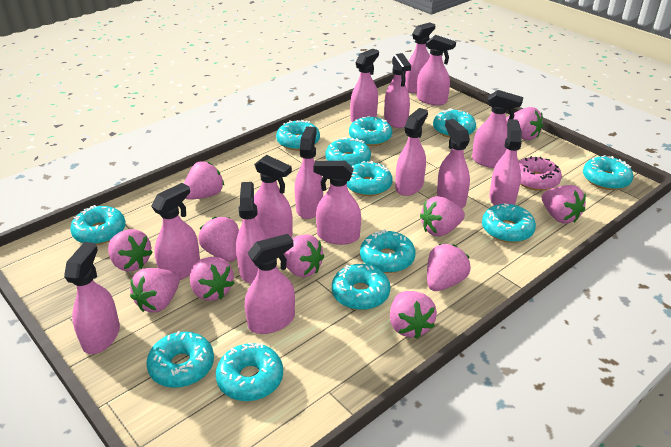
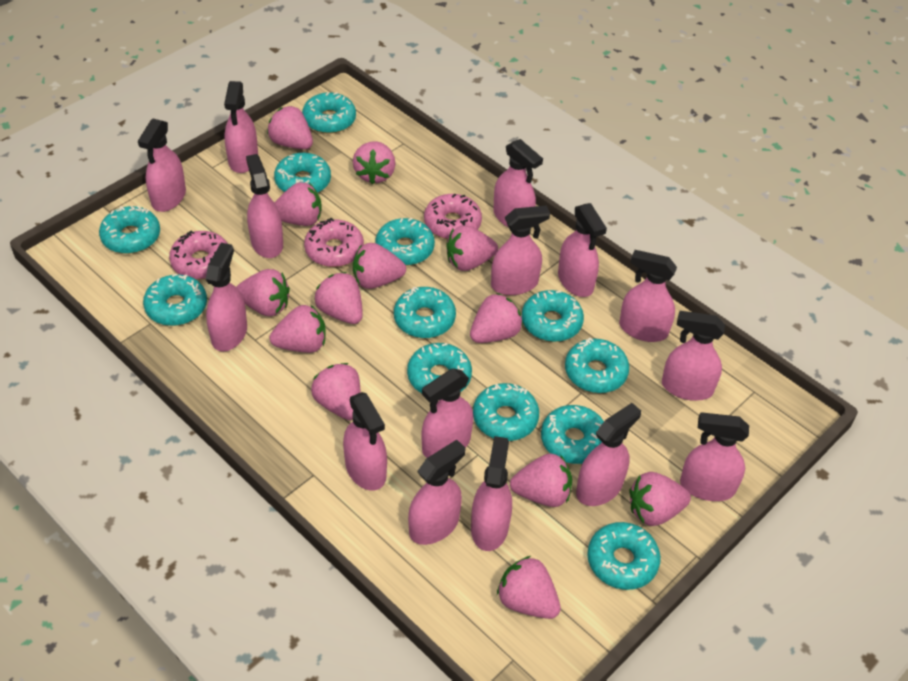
pink donut: [518,156,562,191] = 1 -> [169,230,228,279] [304,218,364,267] [424,194,482,239] = 3
pink strawberry: [108,229,153,271] [130,268,180,313] [184,162,224,200] [190,257,234,301] [198,217,239,262] [284,234,324,277] [390,291,437,339] [420,196,465,237] [427,244,471,291] [506,107,543,140] [542,185,586,224] = 11 -> [237,269,290,316] [267,106,313,149] [270,305,326,353] [275,182,322,226] [311,363,361,420] [314,272,363,324] [353,141,395,184] [353,243,406,289] [446,225,498,271] [470,293,523,343] [497,556,561,619] [510,453,572,507] [630,472,691,526] = 13

